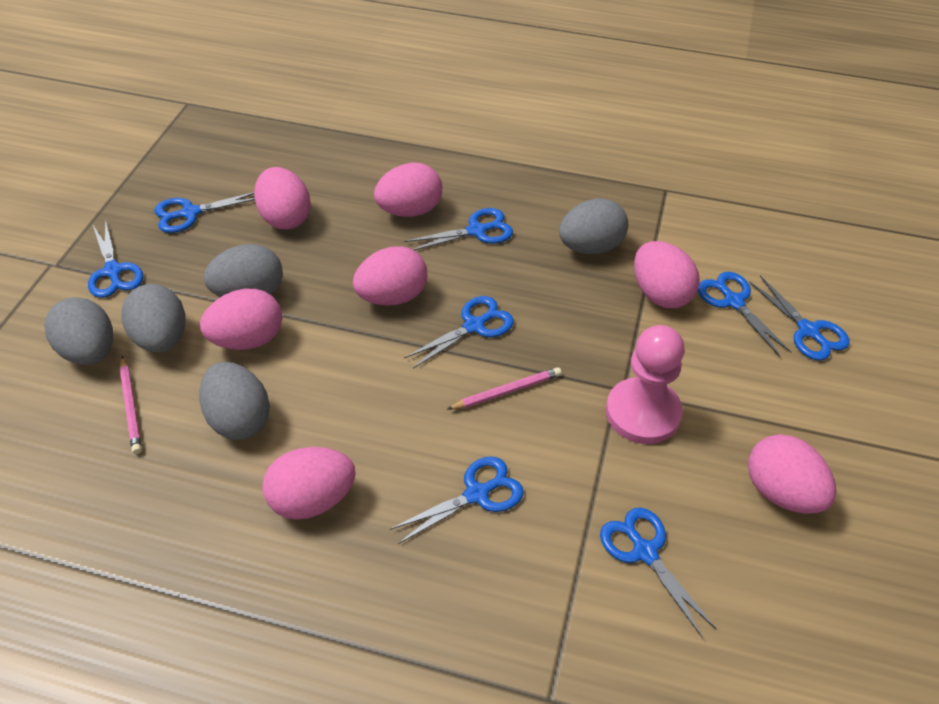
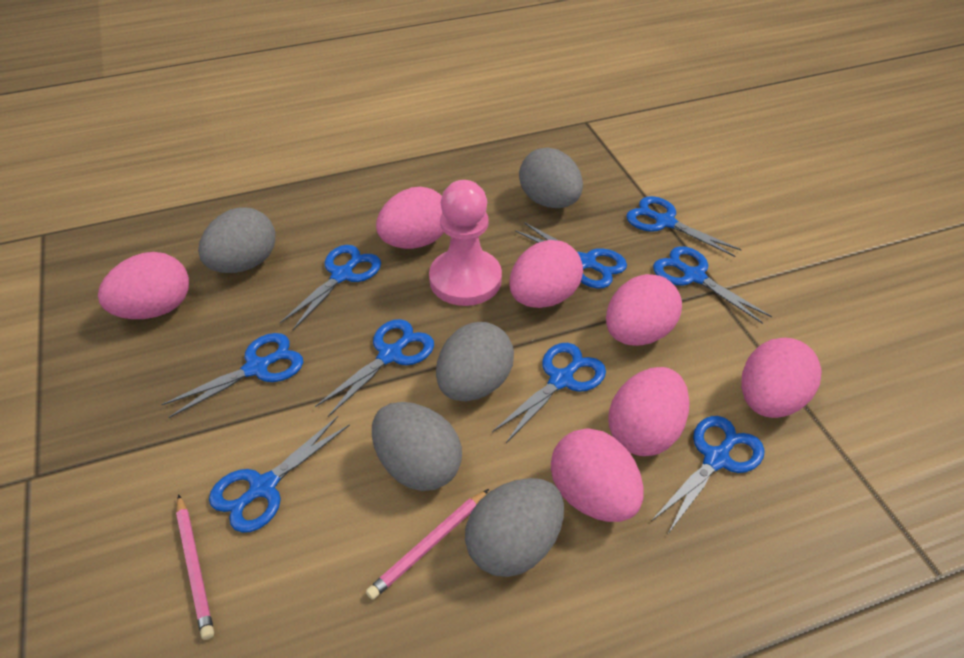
blue scissors: [88,219,143,298] [154,192,255,233] [390,456,524,544] [404,208,513,250] [404,296,514,368] [600,508,717,637] [698,272,792,357] [749,275,850,361] = 8 -> [161,333,303,418] [209,416,350,533] [280,245,381,330] [315,319,434,417] [492,343,606,443] [515,222,627,289] [626,196,742,257] [651,416,765,534] [653,246,772,324] = 9

